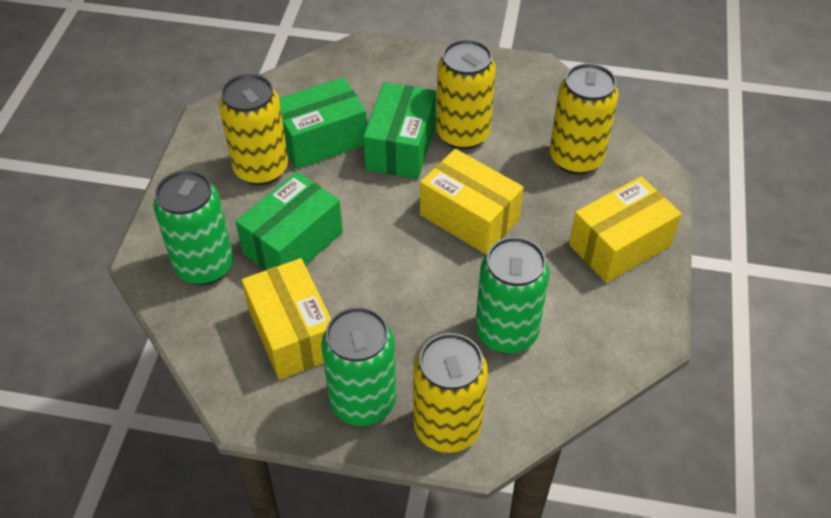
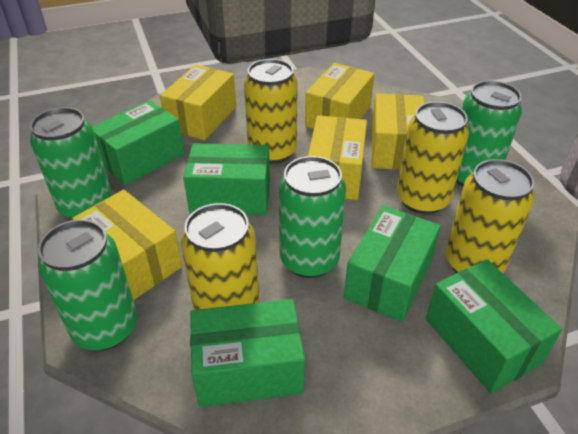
green box: [236,172,343,271] [279,77,367,169] [363,82,436,179] = 3 -> [92,100,184,185] [183,143,270,215] [190,299,305,407] [344,206,441,322] [426,259,562,394] = 5
green can: [153,170,234,285] [321,307,396,426] [475,237,550,354] = 3 -> [30,107,112,220] [38,220,138,351] [279,156,346,278] [456,81,522,187] = 4
yellow box: [242,258,331,380] [420,149,524,254] [569,176,681,283] = 3 -> [72,190,182,300] [160,65,236,140] [305,63,375,129] [308,115,367,200] [371,93,425,170] = 5

